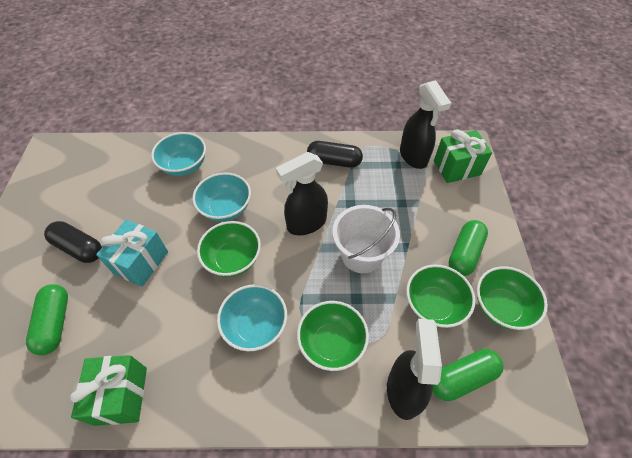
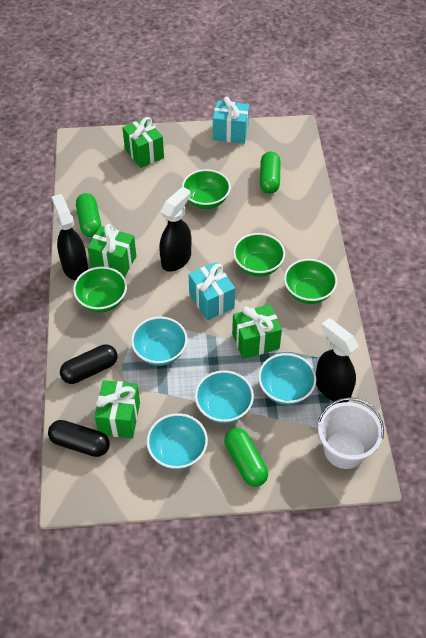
green gift: [70,355,147,426] [434,129,492,183] = 2 -> [87,224,136,277] [95,380,140,438] [122,117,164,168] [232,304,282,359] = 4
turquoise bowl: [151,132,206,176] [192,173,251,222] [217,284,287,351] = 3 -> [131,317,187,366] [147,413,208,470] [195,370,254,423] [258,353,317,405] = 4
turquoise gift: [96,219,168,287] = 1 -> [189,262,235,320] [213,97,249,144] = 2

